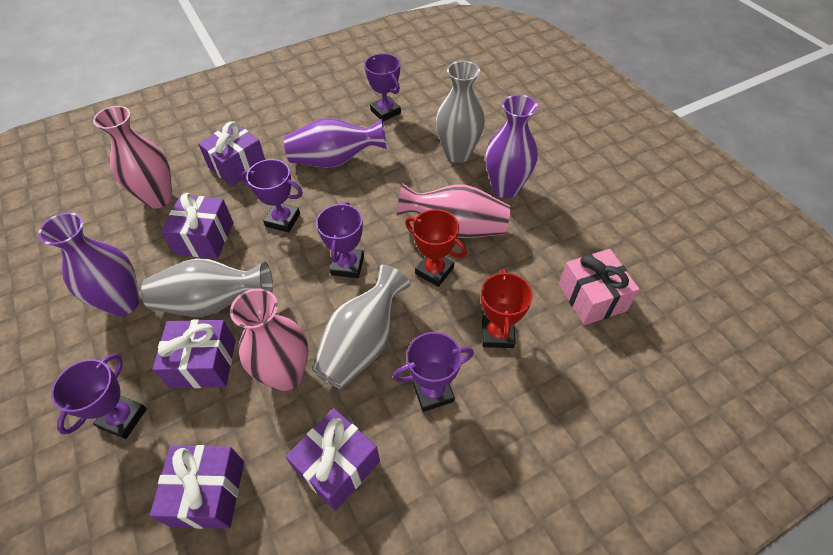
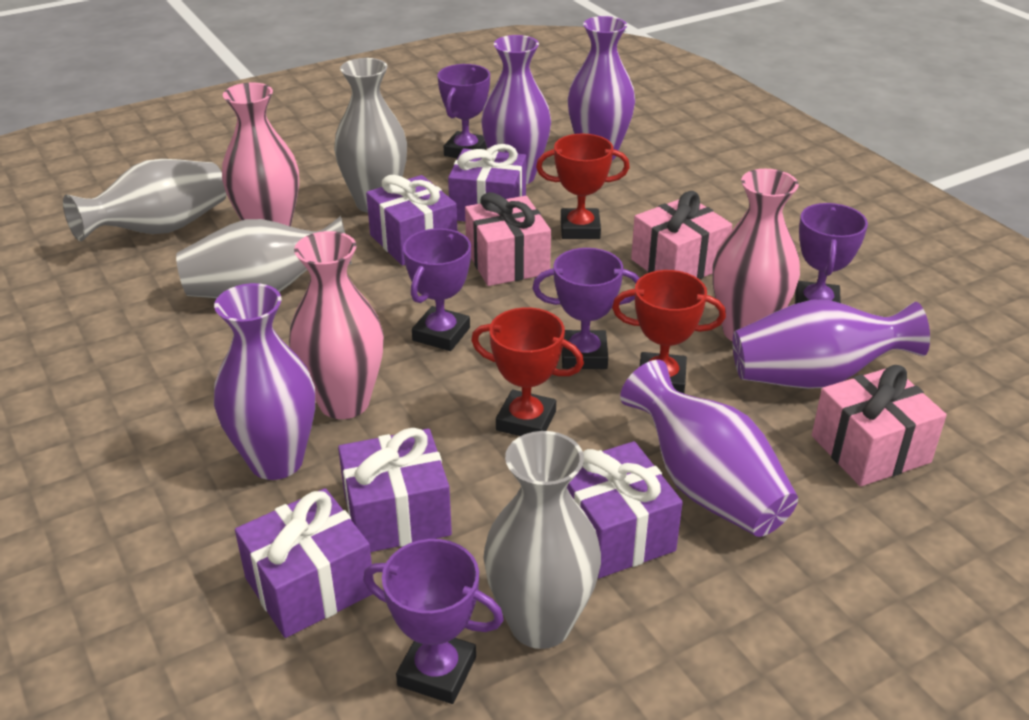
grey vase: [141,258,273,317] [312,265,410,389] [436,61,485,163] = 3 -> [63,159,227,241] [176,216,352,298] [334,58,407,213] [483,431,601,649] = 4
pink gift: [559,249,640,325] = 1 -> [465,192,551,286] [631,191,732,279] [812,365,947,487] = 3
purple vase: [38,212,140,316] [284,118,387,168] [485,95,538,198] = 3 -> [214,283,315,480] [481,35,551,184] [568,16,635,160] [620,360,798,537] [733,299,930,389] = 5
red trophy: [405,209,467,287] [481,269,533,348] = 2 -> [471,307,584,436] [536,134,630,239] [612,270,726,394] = 3

